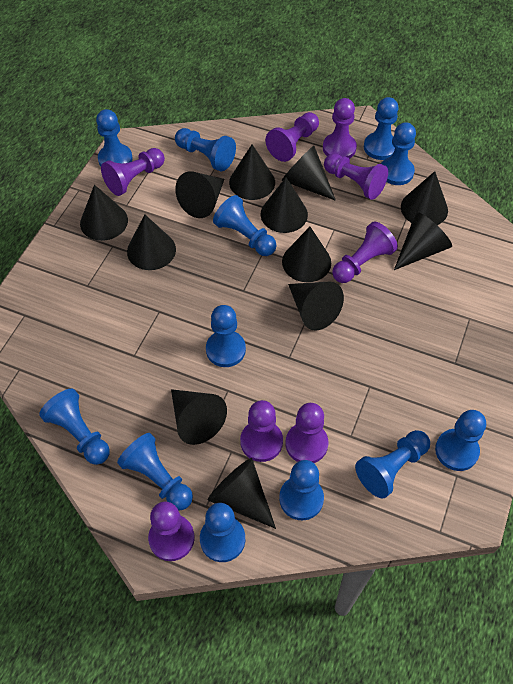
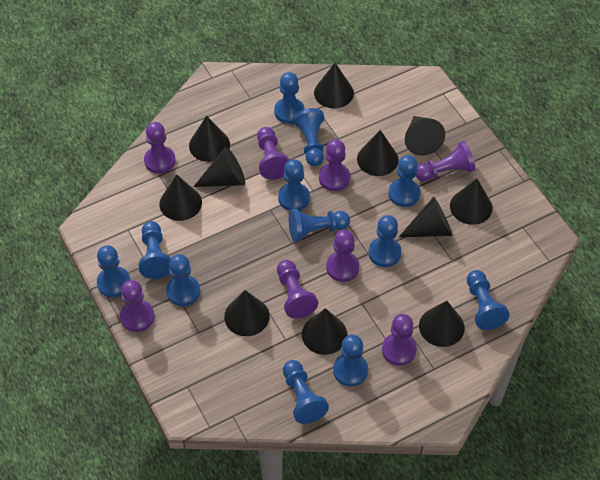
black cone: [80,185,128,241] [127,214,176,270] [171,389,227,445] [175,171,224,218] [208,458,276,529] [229,145,275,200] [261,177,308,233] [281,146,336,201] [282,227,331,282] [288,281,344,330] [394,212,452,270] [401,171,448,225] = 12 -> [159,175,202,221] [189,116,230,162] [193,147,245,187] [224,290,270,336] [302,308,347,355] [314,63,354,108] [357,130,399,176] [399,197,453,237] [405,116,445,156] [419,301,465,347] [450,179,493,225] = 11

